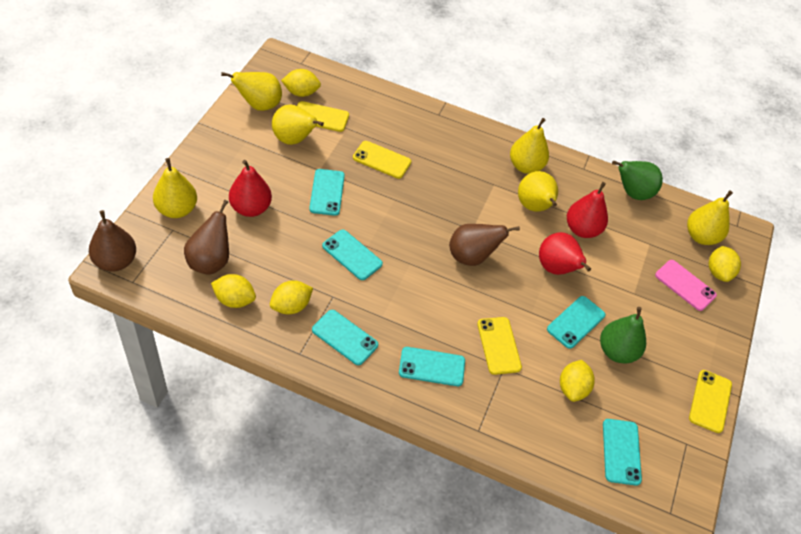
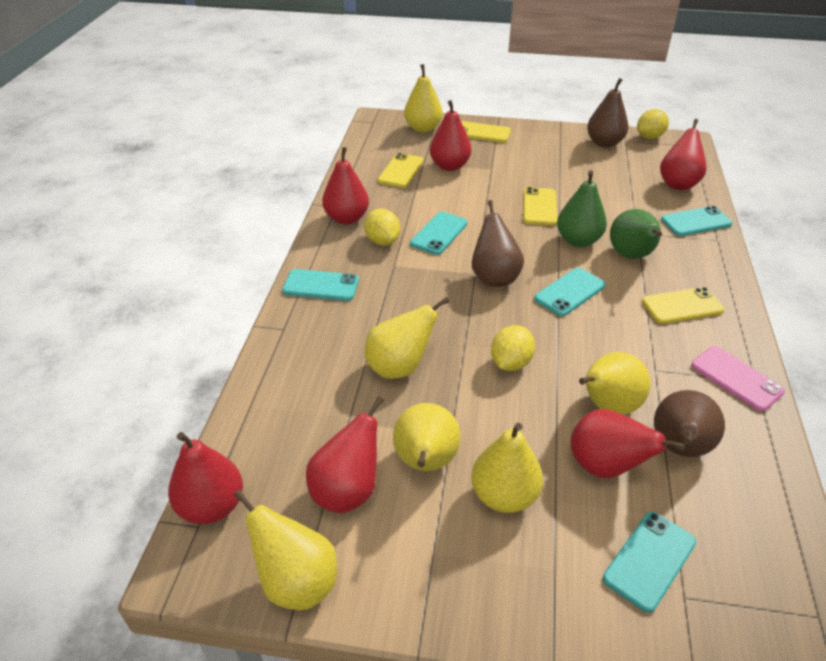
red pear: [229,160,272,217] [539,232,591,275] [567,182,608,238] = 3 -> [168,432,243,524] [306,396,384,513] [322,147,369,224] [430,100,472,171] [571,409,685,478] [660,119,707,190] = 6
turquoise phone: [309,169,345,216] [312,310,378,365] [322,230,383,280] [399,347,465,386] [547,296,605,349] [603,419,642,486] = 6 -> [282,269,359,301] [410,212,468,255] [534,268,606,316] [603,512,696,613] [661,206,733,236] = 5
yellow lemon: [211,274,256,308] [270,280,313,314] [281,69,321,97] [560,360,595,402] [709,246,741,282] = 5 -> [364,208,400,246] [491,325,535,371] [637,109,669,139] = 3

